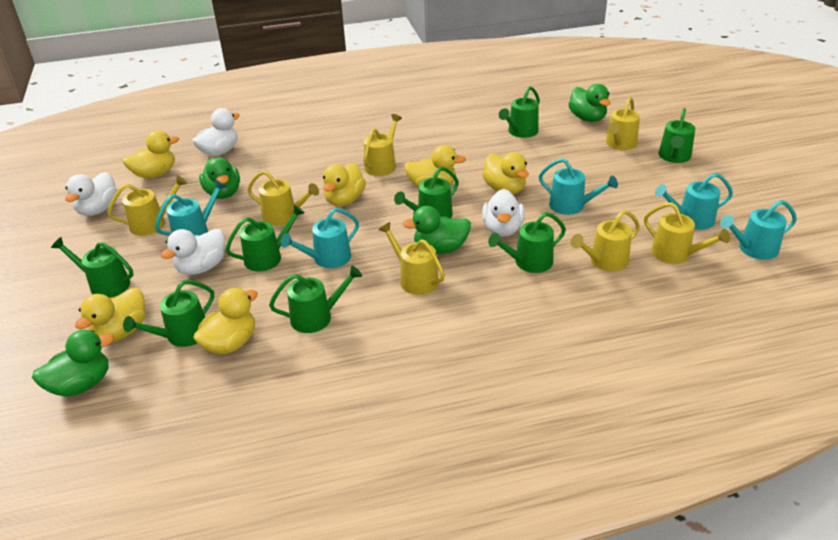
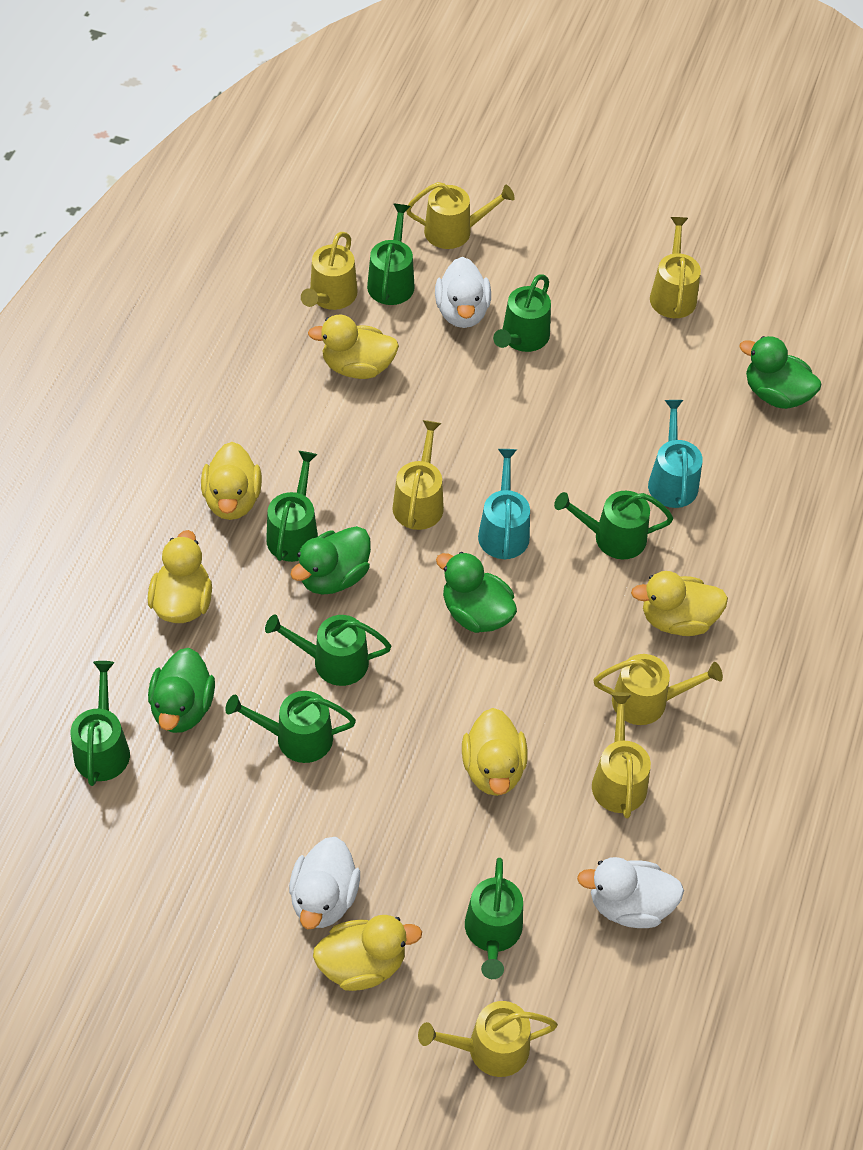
turquoise watering can: [155,179,227,236] [281,208,359,268] [539,158,618,215] [655,173,733,230] [720,200,797,260] = 5 -> [478,449,530,559] [648,400,703,508] = 2
white duck: [65,172,117,216] [160,229,225,275] [193,108,240,156] [482,189,525,237] = 4 -> [289,837,360,929] [435,257,491,328] [577,857,684,928] = 3

